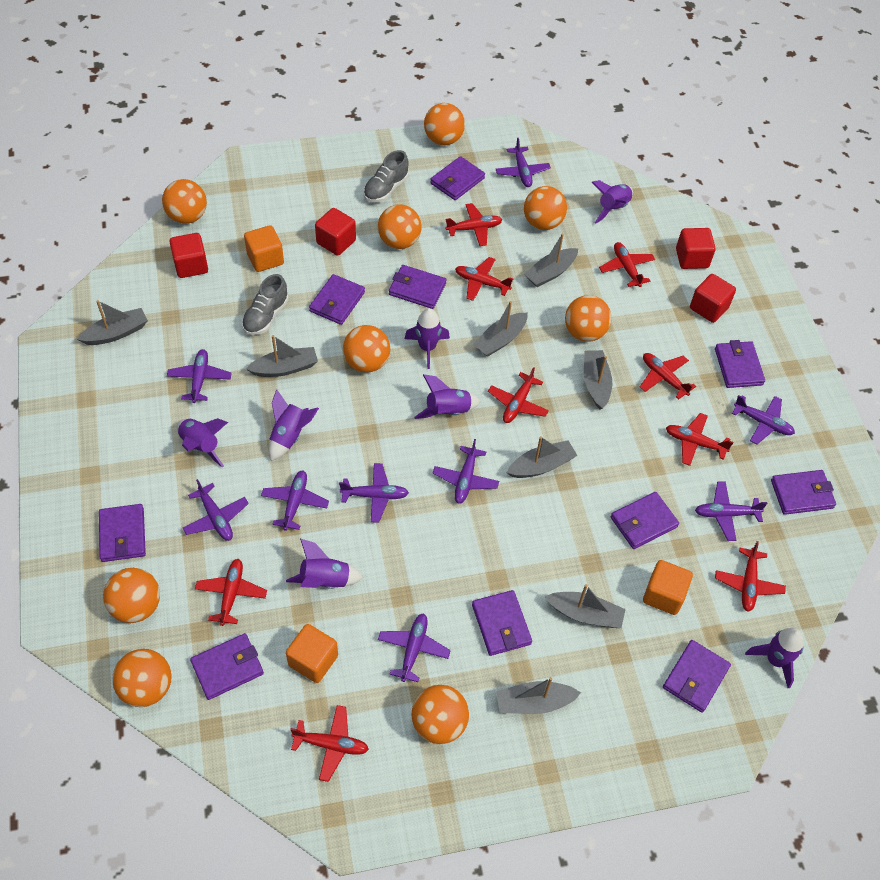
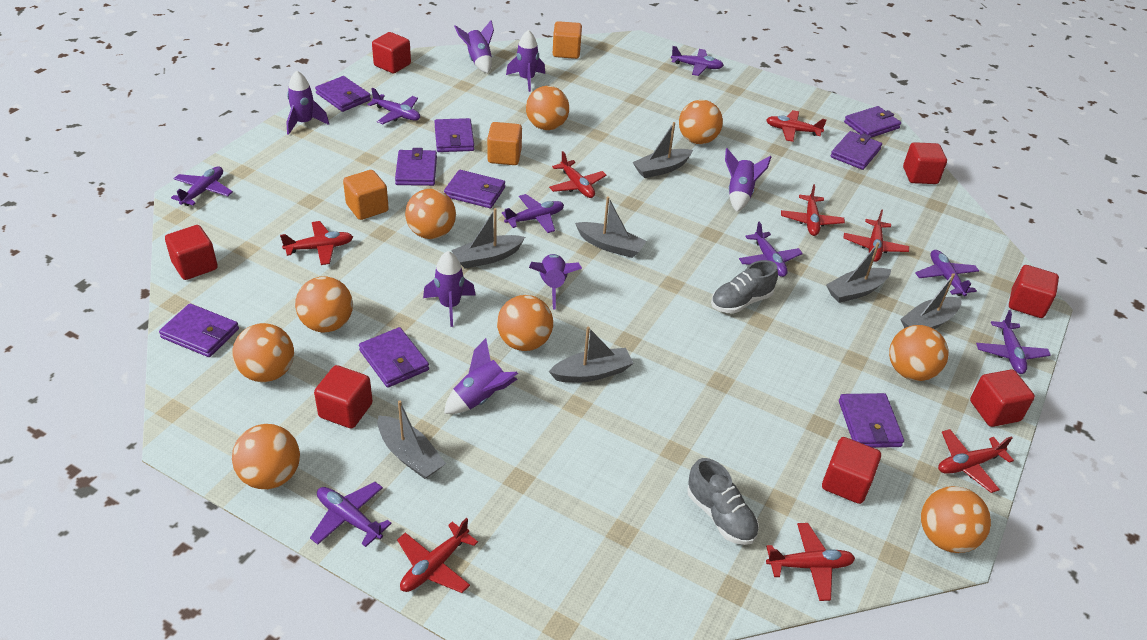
grey boat: [77,300,148,345] [246,335,318,377] [473,301,528,357] [496,677,581,714] [507,436,578,478] [524,234,578,287] [545,584,626,628] [584,350,612,410] = 8 -> [378,400,446,479] [451,208,525,269] [549,326,634,383] [575,196,646,258] [632,122,693,178] [826,242,891,303] [900,273,961,329] = 7
purple plane: [167,349,232,403] [183,479,249,541] [261,470,329,531] [339,463,409,523] [378,613,451,682] [433,439,499,504] [496,138,551,187] [695,482,768,541] [732,395,795,444] = 9 -> [171,166,233,206] [310,482,392,547] [367,88,420,124] [502,194,564,233] [671,46,724,76] [739,221,803,277] [915,250,979,296] [976,310,1051,374] = 8
purple wallet: [99,504,146,562] [190,633,264,700] [309,274,365,325] [389,265,446,309] [430,156,485,200] [472,590,532,656] [611,492,679,549] [663,640,731,713] [715,340,765,388] [771,470,836,515] = 10 -> [159,303,239,357] [315,76,371,112] [359,327,429,388] [395,148,437,186] [434,118,474,152] [444,170,505,208] [831,131,882,170] [839,393,904,448] [844,106,901,138] = 9
red cube: [169,233,208,278] [315,208,356,256] [676,228,716,269] [690,274,736,323] = 4 -> [165,225,218,280] [314,365,373,429] [372,32,411,73] [822,437,881,504] [903,142,947,184] [970,370,1035,427] [1009,265,1059,318] = 7
red plane: [195,559,267,626] [290,705,369,782] [445,203,502,246] [455,257,513,301] [488,367,549,423] [599,242,655,287] [640,353,696,400] [666,413,733,466] [715,541,786,612] = 9 -> [280,221,353,265] [397,518,478,593] [549,151,607,198] [766,110,827,142] [766,523,855,601] [781,184,845,236] [843,209,909,262] [938,429,1014,493] = 8

